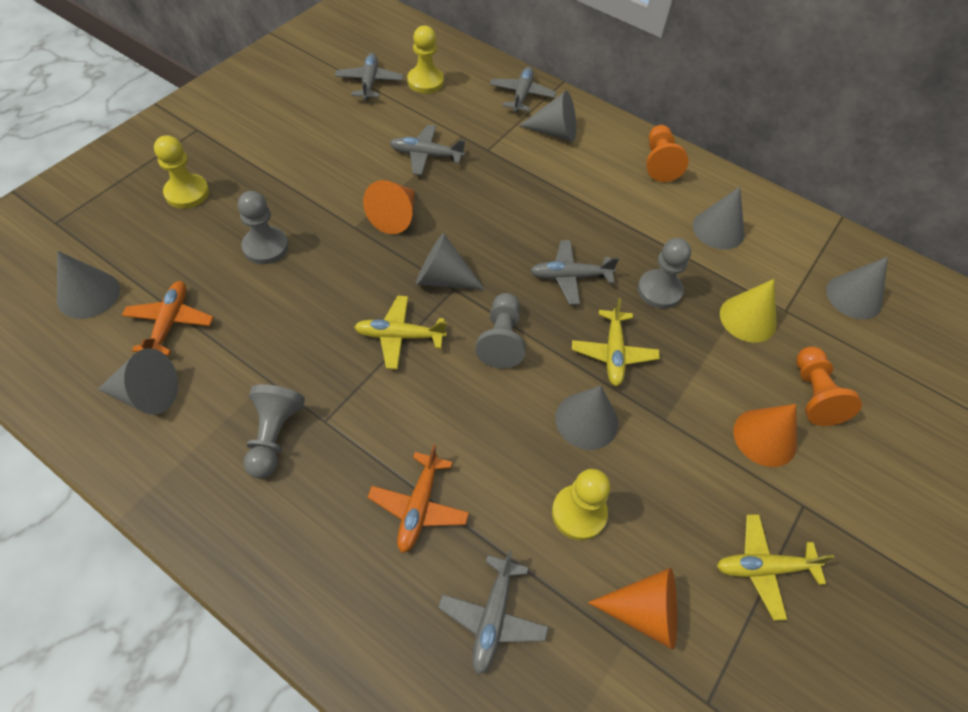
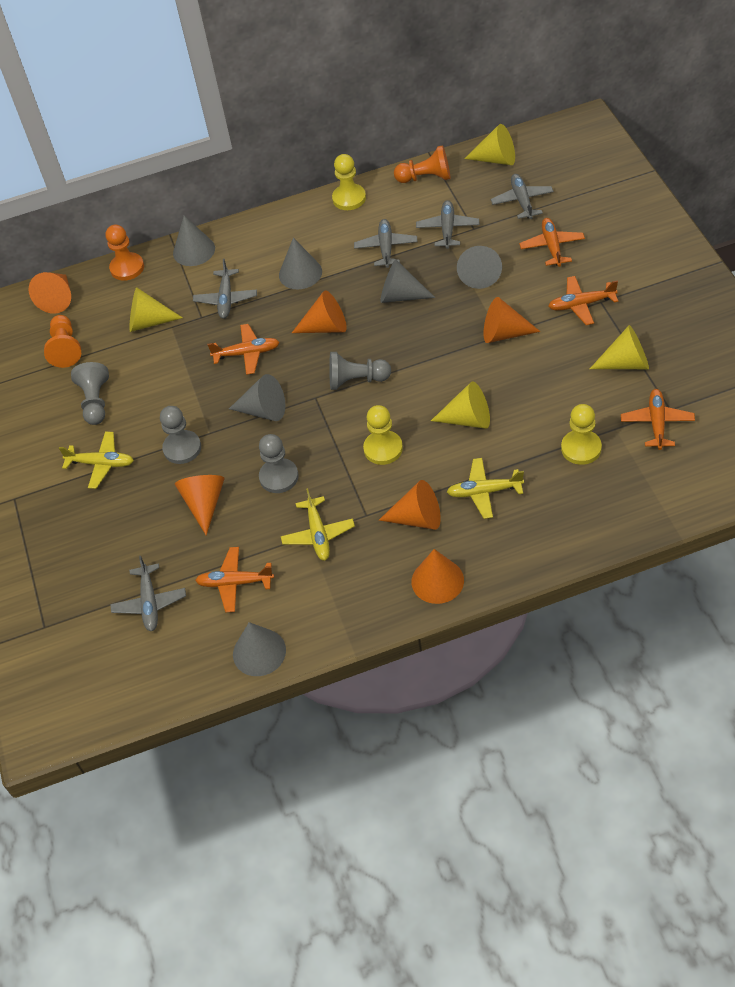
grey cone: [57,251,120,319] [98,348,178,415] [416,233,485,290] [519,91,576,141] [555,386,618,450] [693,187,745,250] [826,257,888,319] = 7 -> [173,216,215,266] [229,374,285,421] [233,622,286,676] [279,238,322,289] [380,259,435,303] [457,246,502,289] = 6
orange cone: [363,180,415,234] [588,568,677,650] [733,404,797,467] = 3 -> [29,272,71,314] [175,475,225,535] [292,290,347,333] [379,480,441,530] [411,549,464,604] [483,297,541,343] = 6
orange pawn: [646,125,689,182] [796,346,862,426] = 2 -> [44,315,81,368] [105,225,144,281] [394,145,450,183] = 3
orange plane: [122,281,213,356] [368,444,469,553] = 2 -> [195,547,274,612] [207,324,280,375] [519,218,585,267] [548,276,618,325] [621,389,695,450] = 5
yellow cone: [720,279,777,342] = 1 -> [129,287,183,332] [431,382,490,429] [464,124,515,165] [590,325,649,369] = 4

